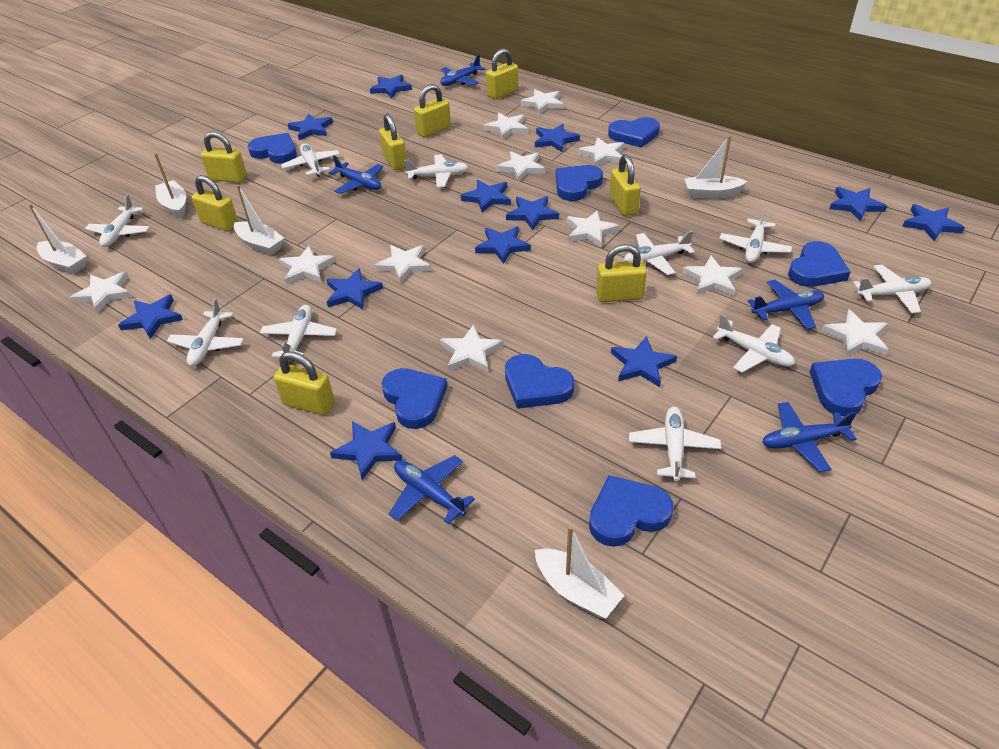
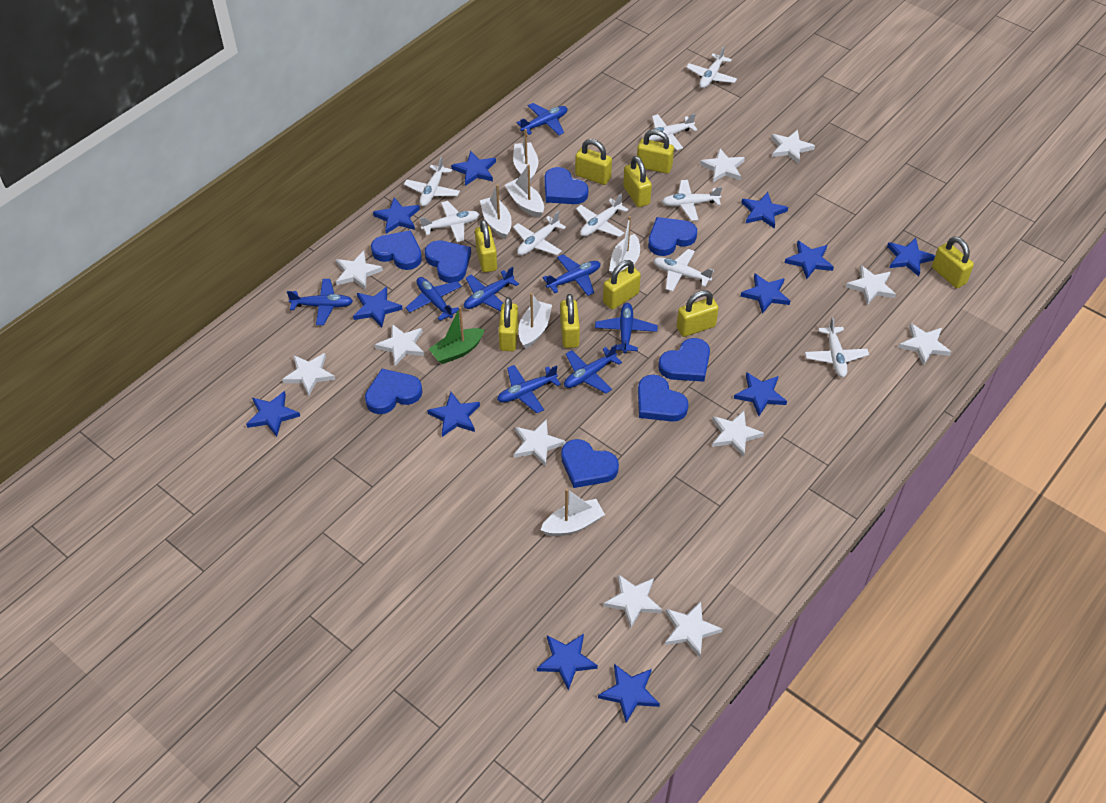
blue plane: [329,155,383,194] [389,455,475,524] [440,55,485,86] [748,280,824,329] [762,402,857,472] = 5 -> [287,279,353,325] [405,277,462,321] [464,267,519,311] [497,365,561,413] [517,103,567,135] [543,254,601,296] [564,345,622,393] [595,303,658,353] = 8
green boat: none = 0 -> [429,307,485,364] = 1
white boat: [29,204,87,274] [154,153,186,218] [234,185,284,255] [535,525,624,619] [684,135,747,199] = 5 -> [480,184,512,239] [504,164,544,218] [513,129,538,182] [519,293,552,349] [541,489,605,536] [609,216,640,273] = 6
white plane: [85,195,150,247] [167,298,244,366] [260,305,337,357] [281,144,340,177] [404,155,469,188] [624,231,695,275] [629,407,721,481] [713,314,795,373] [719,208,792,263] [853,265,931,314] = 10 -> [404,157,460,207] [420,201,480,242] [513,211,566,255] [576,194,628,237] [643,113,698,150] [653,249,714,292] [662,180,722,221] [686,46,737,88] [805,317,869,377] = 9
yellow padlock: [192,175,238,232] [201,131,247,183] [274,351,335,415] [379,113,407,170] [414,84,451,137] [486,48,518,99] [596,244,647,302] [610,154,641,216] = 8 -> [475,220,497,272] [499,297,519,351] [560,294,580,348] [575,139,612,185] [603,260,641,310] [623,156,652,207] [637,129,674,174] [677,290,719,337] [932,236,974,288] = 9

